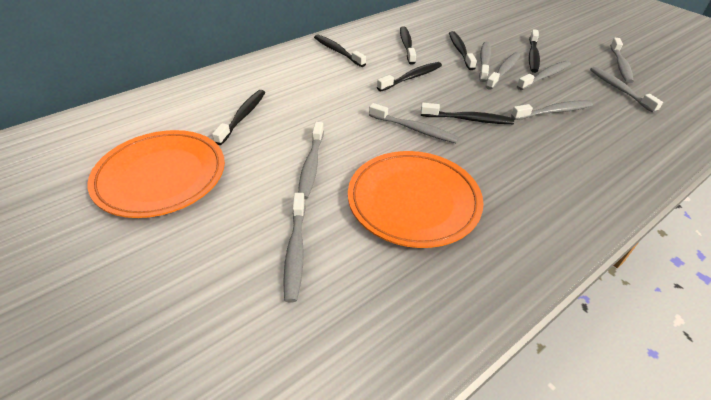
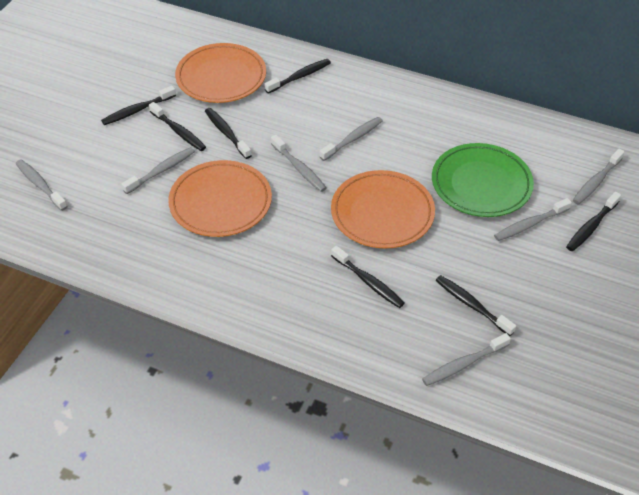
green plate: none = 0 -> [432,143,534,217] = 1
grey toothbrush: [283,193,306,302] [298,122,324,200] [369,103,459,143] [479,42,491,82] [485,52,520,90] [511,100,593,120] [517,61,571,90] [590,67,663,113] [610,38,634,83] = 9 -> [16,159,67,211] [121,147,195,194] [271,135,326,192] [319,117,383,161] [422,333,511,386] [494,198,572,241] [573,149,625,205] = 7
orange plate: [87,130,225,218] [348,151,484,248] = 2 -> [168,160,272,237] [175,43,266,103] [331,170,435,249] = 3

